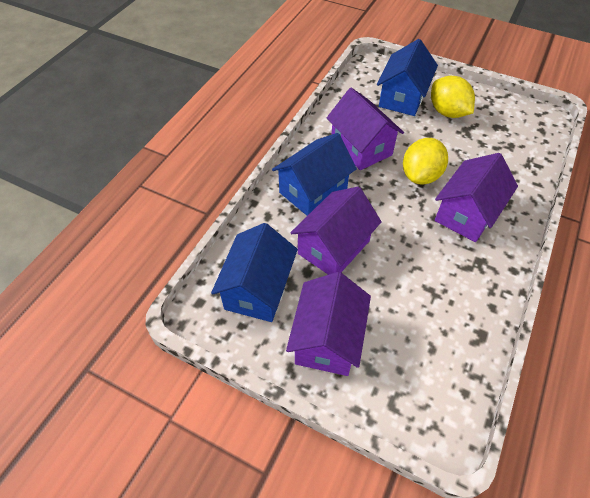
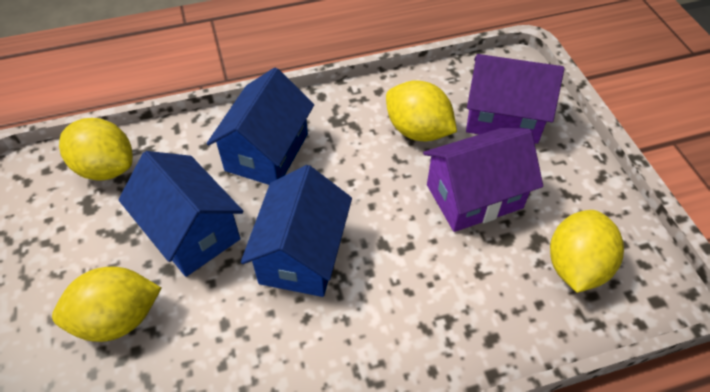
purple house: [286,272,371,376] [290,187,382,275] [327,88,404,170] [435,153,518,242] = 4 -> [423,128,543,232] [466,54,564,144] = 2
yellow lemon: [403,138,448,185] [431,76,475,118] = 2 -> [52,267,161,342] [59,118,133,181] [386,80,457,141] [550,210,624,293] = 4

